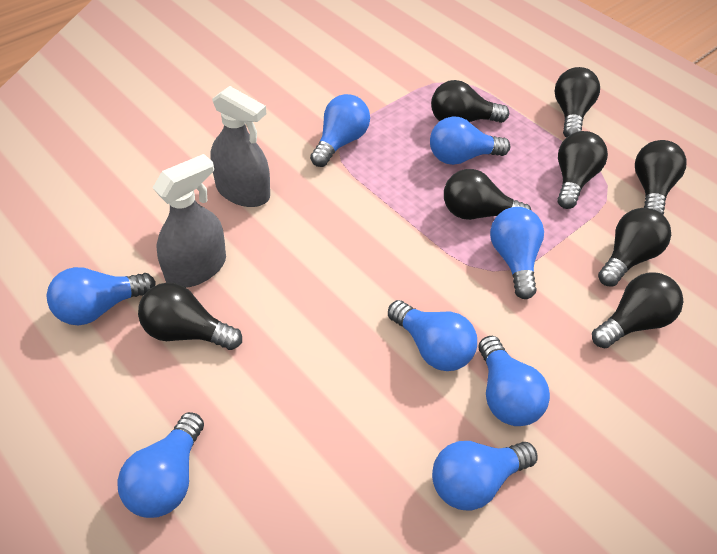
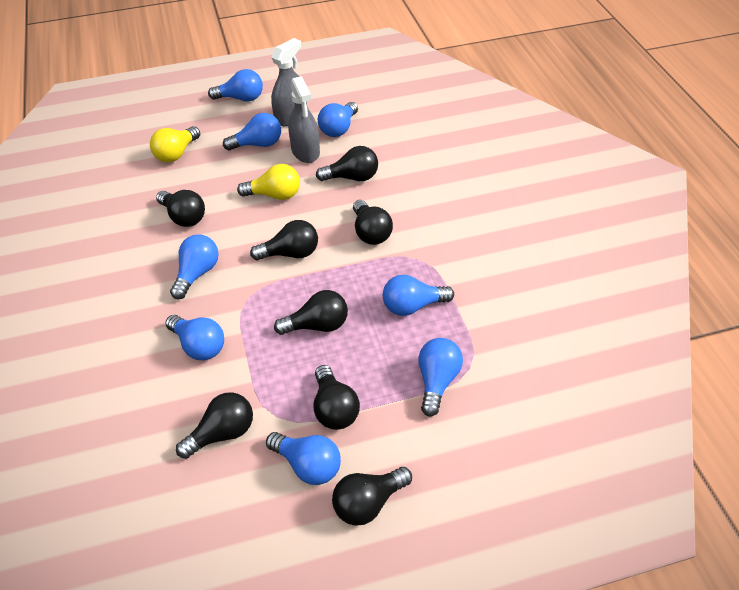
yellow light bulb: none = 0 -> [150,126,200,162] [237,164,300,200] = 2

